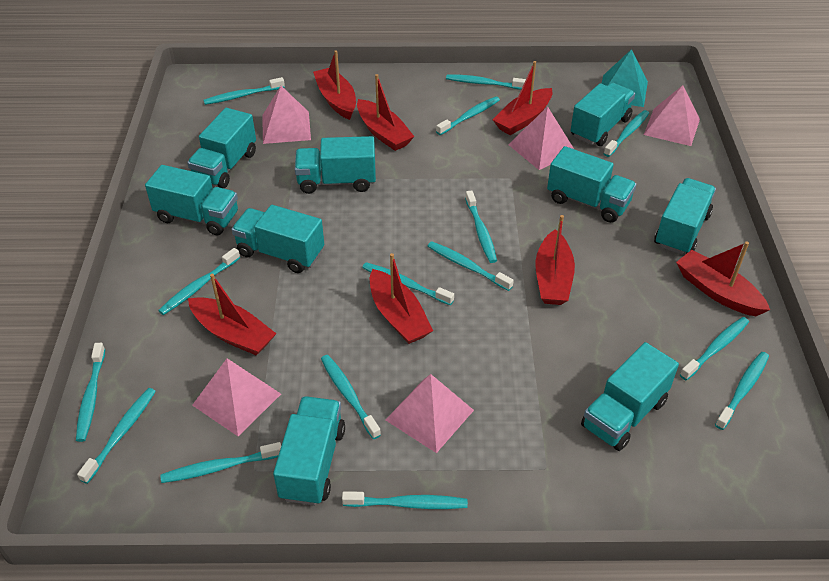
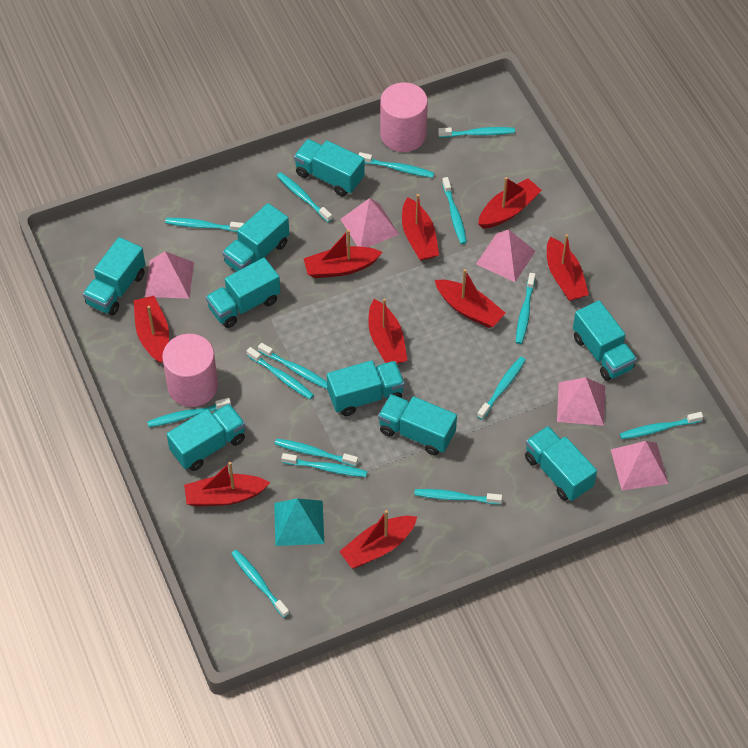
pink cylinder: none = 0 -> [162,334,218,407] [380,82,428,152] = 2
red boat: [188,274,276,355] [313,51,356,120] [357,74,415,151] [370,253,433,344] [492,61,552,135] [535,215,575,305] [676,242,770,316] = 7 -> [134,296,169,364] [184,462,270,507] [303,230,382,278] [339,510,417,568] [368,298,408,364] [402,194,439,261] [435,269,505,328] [478,177,542,229] [547,234,589,301] = 9

